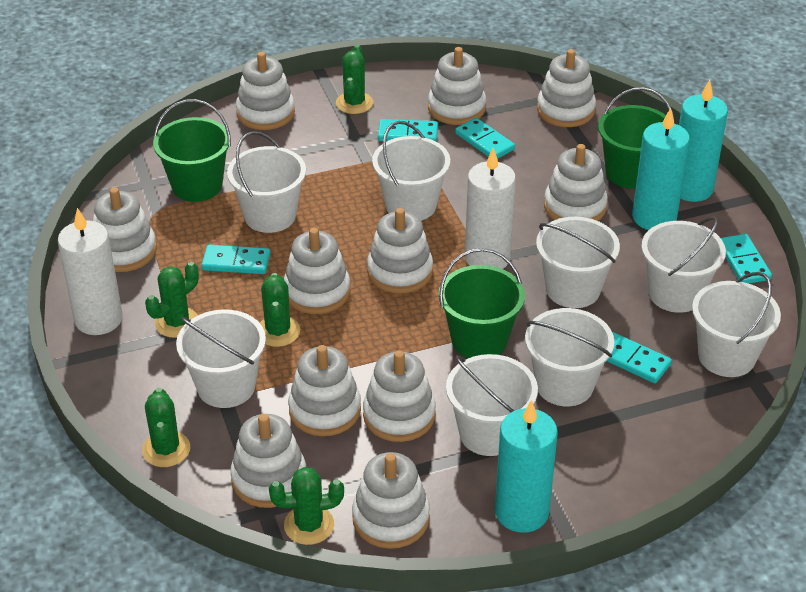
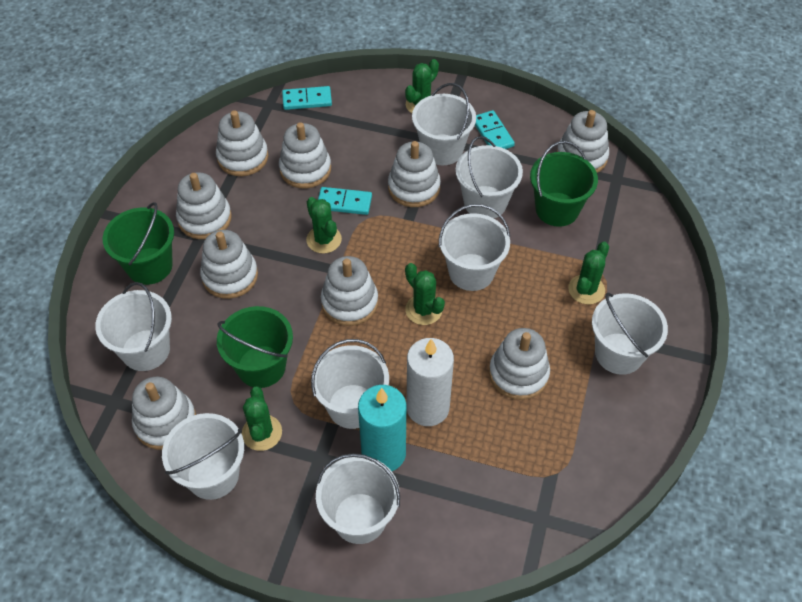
turquoise candle: [495,400,558,533] [632,108,690,230] [679,80,728,202] = 3 -> [358,385,406,471] = 1
turquoise domino: [201,245,270,274] [378,119,438,142] [455,118,515,159] [607,332,672,383] [721,234,772,284] = 5 -> [282,86,332,110] [318,187,372,215] [475,110,515,149] = 3
white candle: [58,208,123,335] [465,148,516,269] = 2 -> [407,338,454,426] = 1
white stacking toy: [93,187,157,272] [230,414,306,508] [236,52,295,130] [284,228,350,314] [288,345,361,436] [352,452,430,549] [363,350,436,442] [367,208,433,294] [428,47,486,125] [537,49,596,127] [544,144,608,221] = 11 -> [132,377,196,450] [176,172,232,239] [200,230,258,299] [216,110,268,176] [279,122,331,188] [321,256,378,326] [388,141,441,207] [489,328,550,400] [557,110,609,173] = 9

